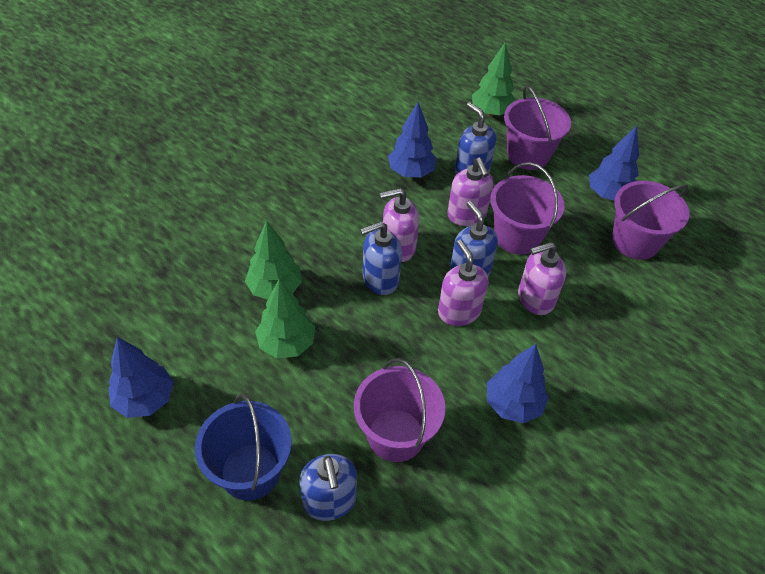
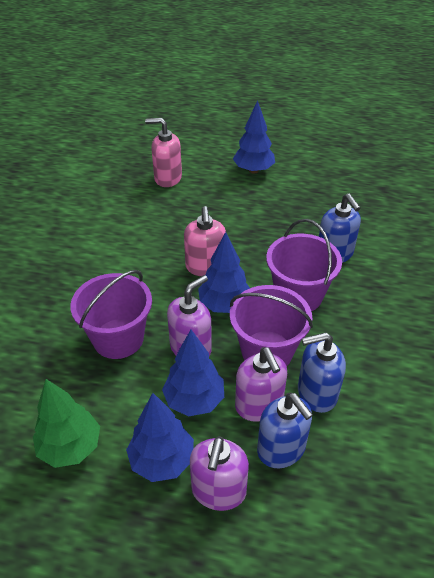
blue bucket: [195,394,292,500] = 1 -> none = 0
blue soap dispenser: [299,454,357,521] [360,221,402,295] [450,201,498,276] [455,102,496,175] = 4 -> [257,393,313,468] [298,332,346,413] [319,194,361,263] = 3
green tree: [245,220,302,300] [255,278,315,358] [472,42,516,116] = 3 -> [33,379,100,468] = 1
pink soap dispenser: none = 0 -> [145,118,182,187] [184,206,226,276] = 2
purple bucket: [354,358,445,462] [490,162,564,255] [504,86,571,170] [612,181,690,260] = 4 -> [70,270,152,359] [230,285,313,366] [266,219,342,312] = 3
purple soap dispenser: [380,188,419,262] [438,240,488,326] [447,158,493,226] [518,242,566,315] = 4 -> [167,275,212,356] [190,436,249,511] [235,347,287,422] = 3

